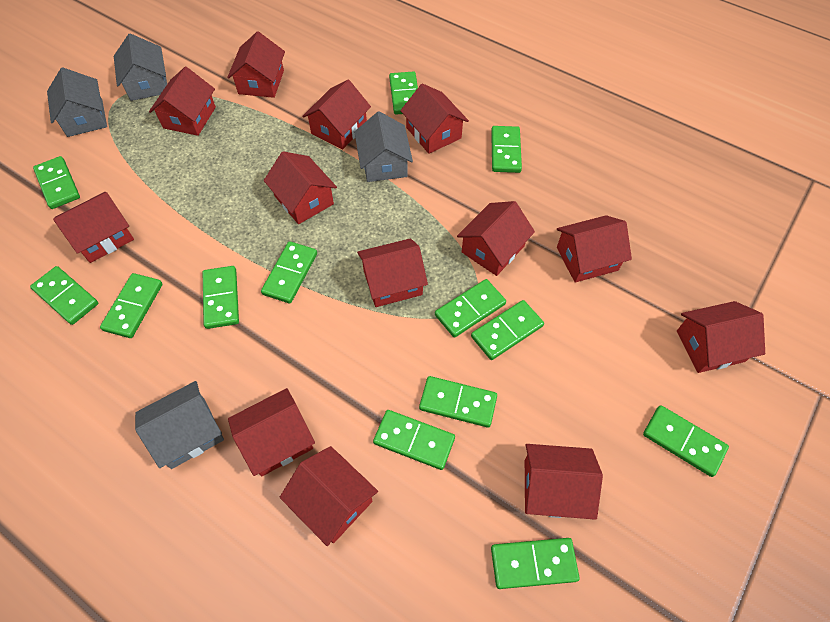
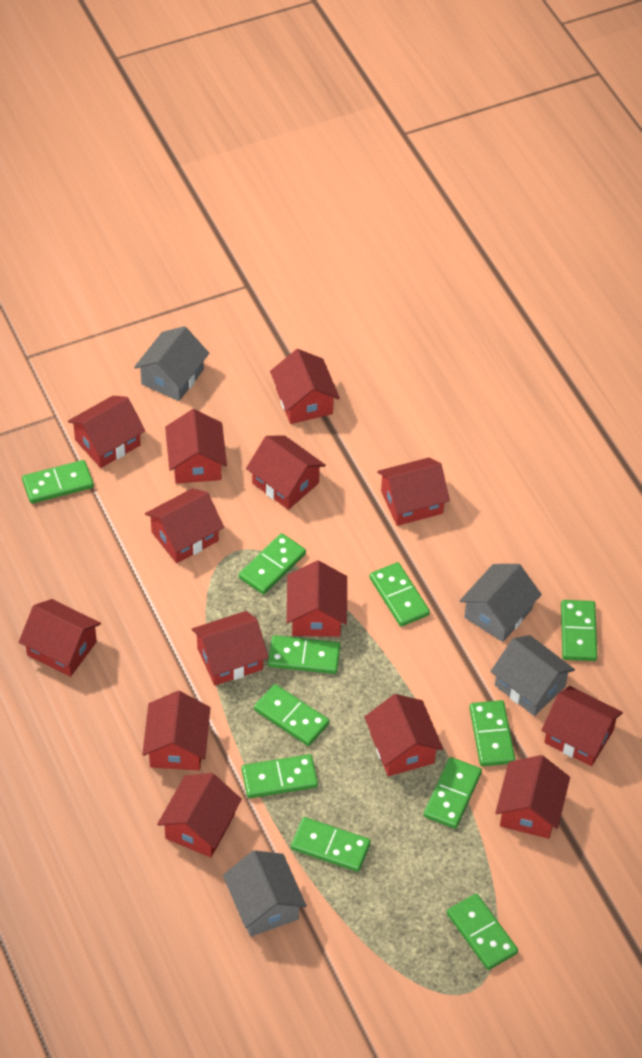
green domino: [30,266,98,325] [33,156,80,209] [100,273,162,338] [203,266,239,329] [261,241,317,303] [373,410,455,470] [389,71,418,115] [419,376,497,427] [435,279,506,338] [471,300,544,360] [491,126,522,173] [491,538,580,589] [643,405,729,477] = 13 -> [22,460,94,504] [239,533,306,595] [242,754,318,798] [254,684,329,746] [268,635,340,674] [291,817,371,872] [369,562,430,626] [424,757,482,829] [447,894,518,970] [470,700,515,766] [561,600,597,661] = 11
red house: [53,192,134,263] [149,67,216,136] [227,31,285,98] [228,388,315,477] [264,151,337,224] [280,446,378,546] [302,80,371,149] [357,238,428,307] [401,84,469,154] [457,201,535,276] [525,444,603,520] [557,215,632,283] [677,301,765,373] = 13 -> [19,599,101,677] [68,396,145,468] [142,691,210,770] [145,488,224,563] [157,773,242,858] [165,409,227,484] [192,611,268,686] [246,435,326,510] [270,349,340,424] [286,560,347,637] [364,694,443,776] [377,458,450,526] [495,755,570,839] [541,686,623,766] = 14

